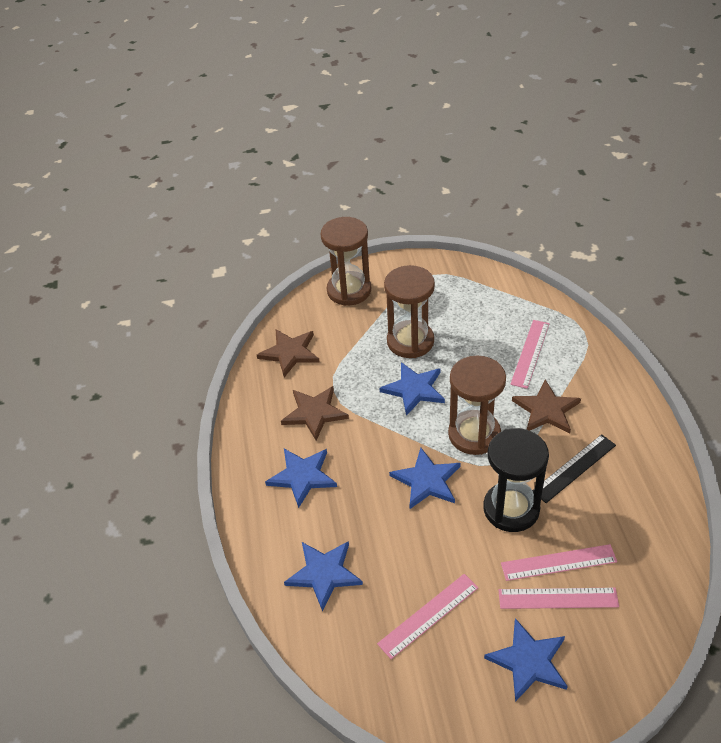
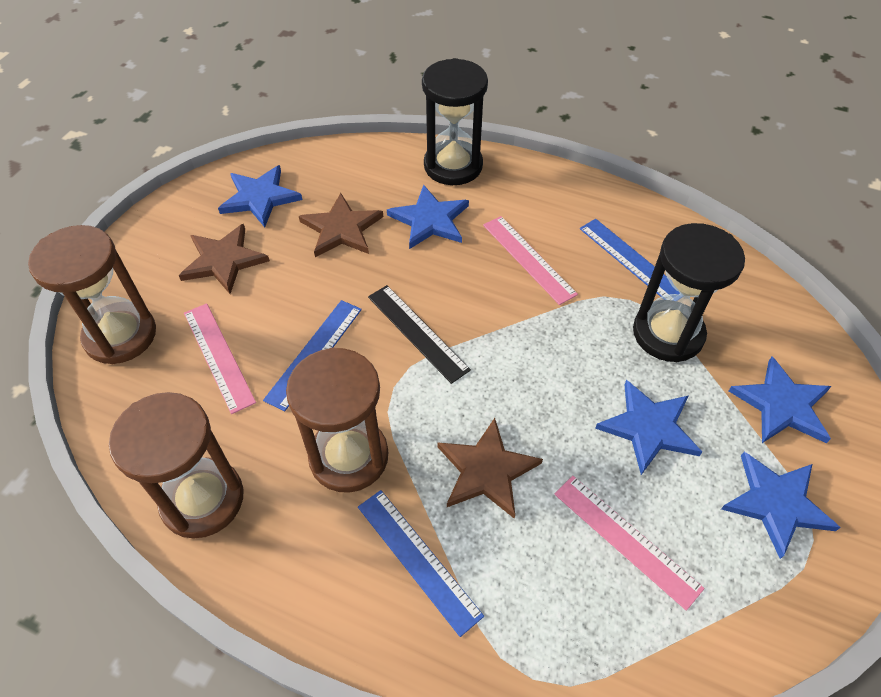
black hourglass: [483,428,549,532] = 1 -> [422,58,488,185] [633,223,745,362] = 2
blue ruler: none = 0 -> [263,300,362,412] [358,490,484,637] [580,219,680,297] = 3
pink ruler: [377,574,479,659] [498,588,619,609] [501,544,617,581] [510,320,549,389] = 4 -> [184,303,256,414] [483,216,578,305] [554,476,705,611] = 3

